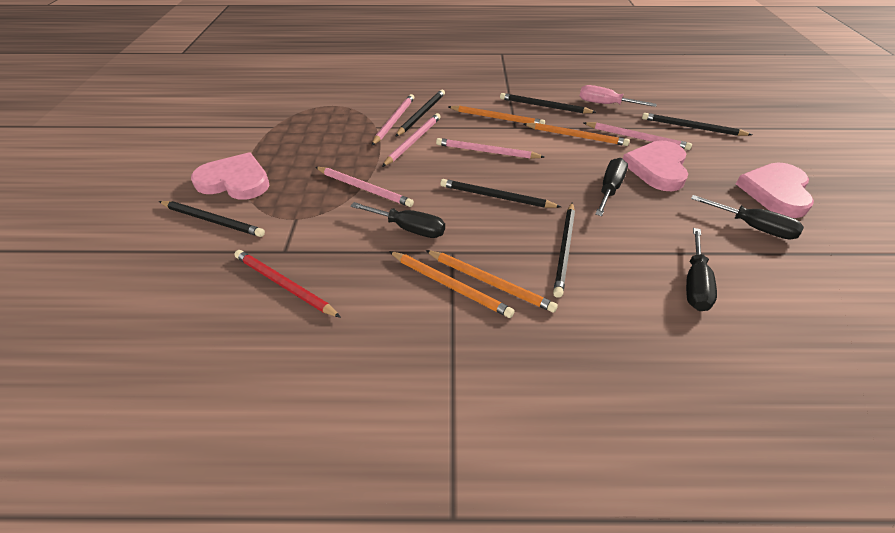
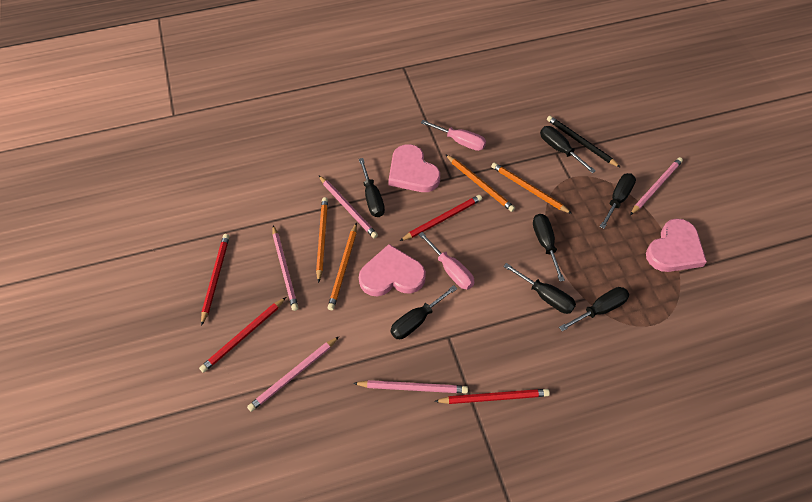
black pencil: [159,201,265,237] [395,90,445,137] [440,179,561,208] [500,93,596,113] [553,202,575,298] [642,113,752,136] = 6 -> [547,116,621,168] = 1
black screwdriver: [351,202,445,238] [595,158,628,216] [686,228,717,311] [691,195,804,240] = 4 -> [359,158,385,217] [390,285,457,339] [503,263,576,314] [533,214,565,281] [540,126,596,173] [559,287,629,331] [600,173,636,229] = 7
pink screwdriver: [580,85,657,107] = 1 -> [418,232,475,290] [421,120,486,151] = 2
red pencil: [234,250,341,318] = 1 -> [199,297,286,373] [201,234,230,326] [400,195,482,241] [434,389,550,404] = 4

